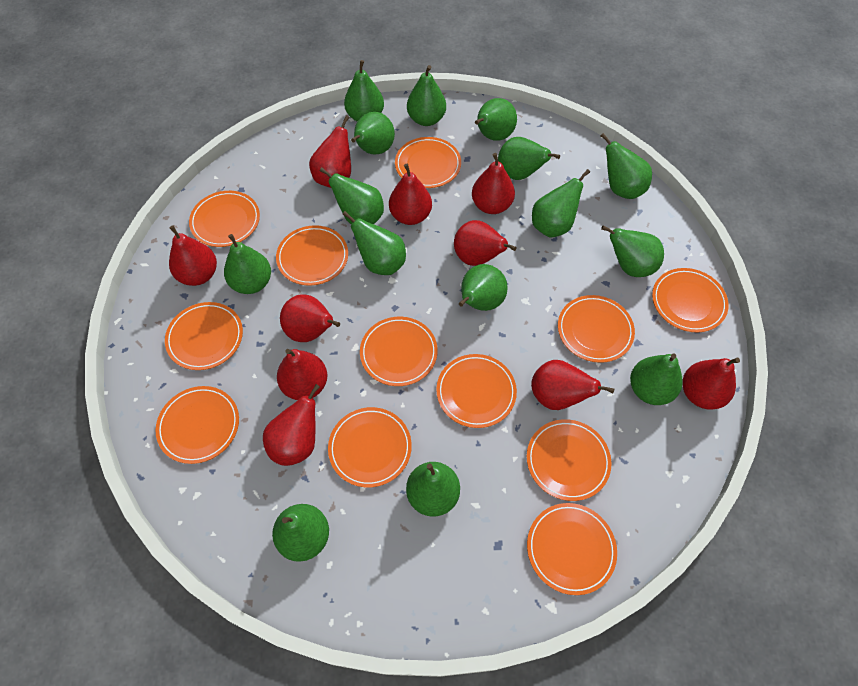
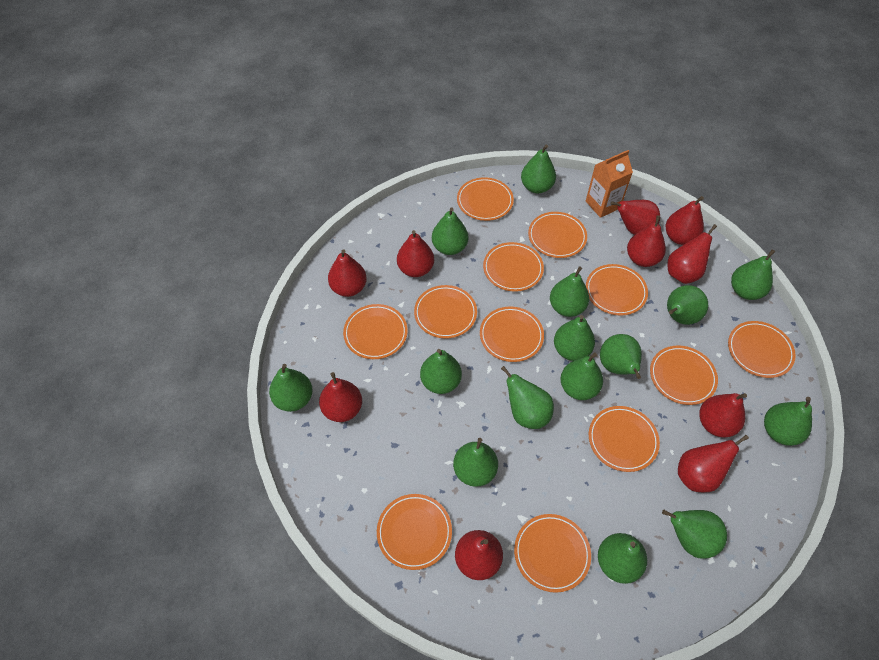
orange carton: none = 0 -> [586,150,633,218] = 1

